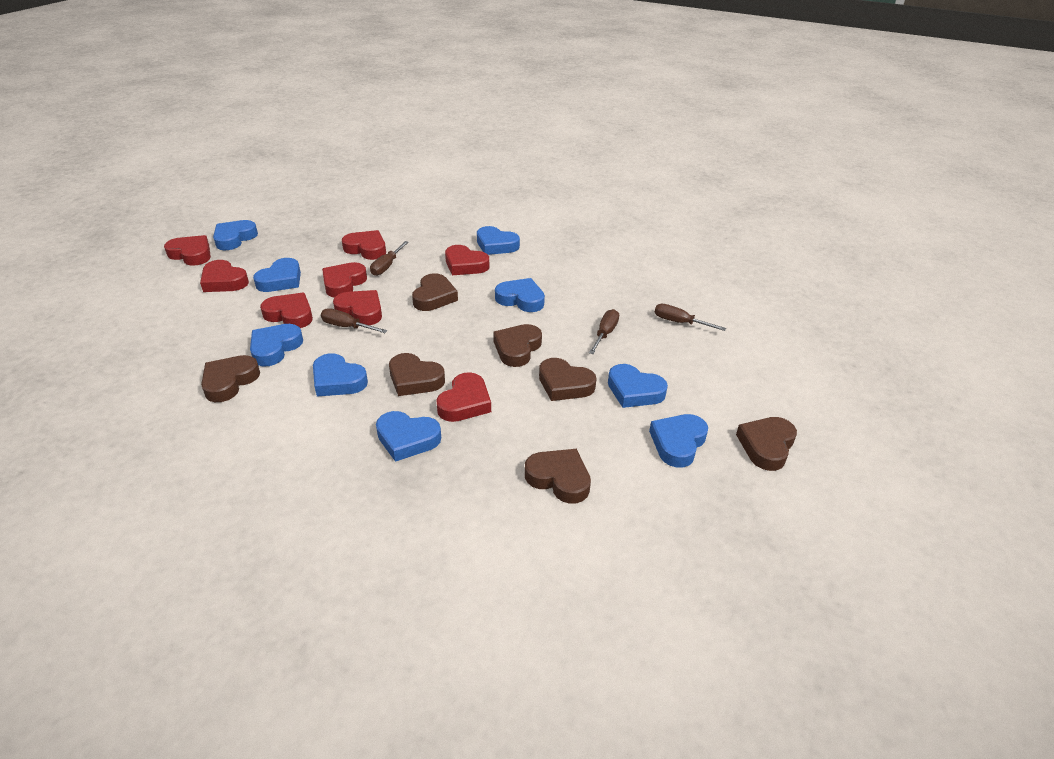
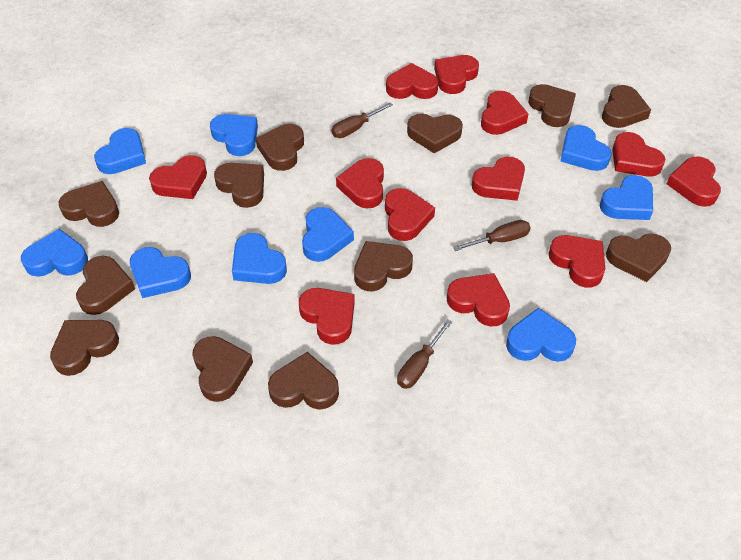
brown heart: [201,355,260,402] [389,353,445,396] [412,273,458,311] [493,324,542,367] [525,449,591,504] [539,358,596,401] [736,417,797,471] = 7 -> [50,320,119,376] [59,181,119,227] [76,256,135,315] [192,336,253,402] [214,163,264,208] [256,124,304,171] [268,352,339,410] [354,241,413,291] [407,114,463,153] [528,84,576,127] [602,85,651,128] [606,233,671,282] = 12
brown screwdriver: [321,308,387,333] [370,241,409,276] [589,309,619,354] [654,304,726,331] = 4 -> [332,103,393,138] [397,319,452,389] [453,220,531,251] = 3
red heart: [164,235,211,266] [200,260,249,292] [260,293,313,328] [322,262,367,298] [333,290,382,325] [342,230,386,260] [436,372,491,422] [445,245,489,275] = 8 -> [149,155,207,199] [299,288,355,345] [336,158,384,209] [385,188,435,241] [386,63,439,99] [434,55,479,94] [447,273,510,327] [472,157,525,201] [481,91,528,135] [548,235,605,288] [612,132,665,177] [667,156,721,207] = 12

